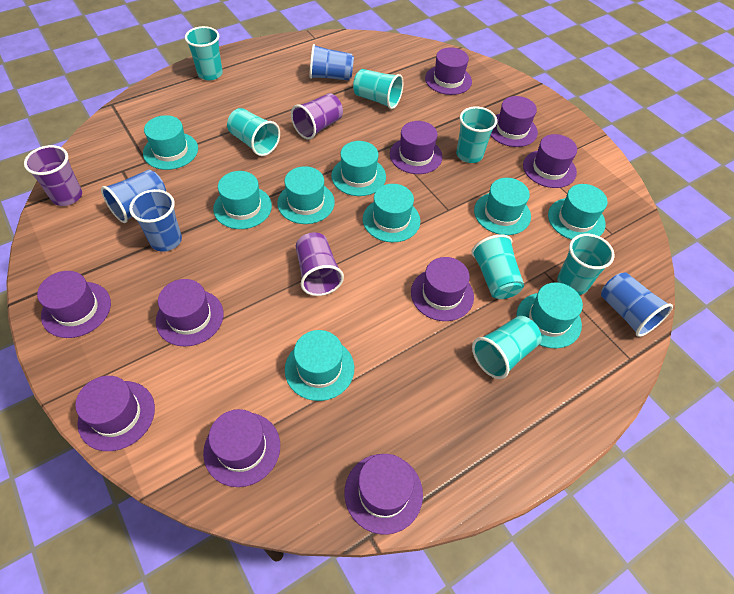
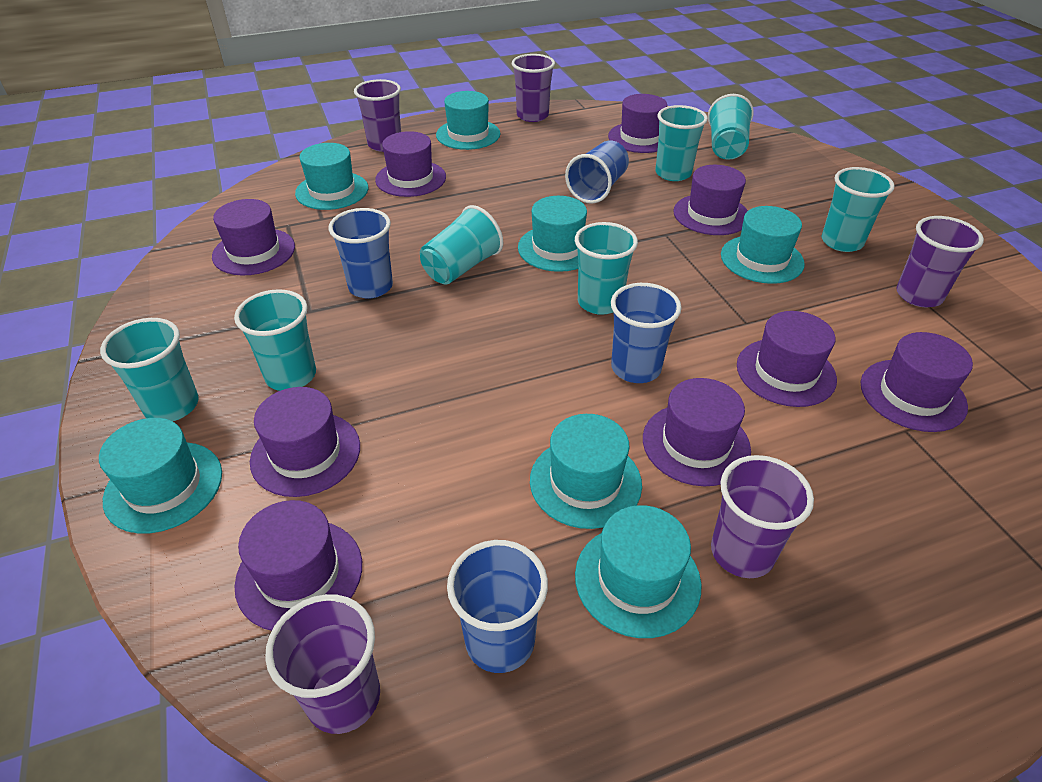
purple cup: [24,145,82,206] [291,93,343,140] [296,232,344,296] = 3 -> [265,594,380,734] [354,79,401,152] [512,54,555,122] [711,455,814,578] [896,216,984,307] = 5
purple hat: [37,271,111,338] [75,376,155,451] [156,279,224,347] [203,409,280,487] [344,454,423,535] [390,121,443,174] [411,257,474,321] [425,47,472,95] [490,96,538,147] [523,134,577,188] = 10 -> [212,199,295,275] [235,500,362,631] [250,387,360,497] [375,131,446,197] [608,94,667,153] [643,378,751,486] [673,165,748,235] [737,311,837,407] [861,332,973,432] = 9
turquoise hat: [143,115,198,170] [213,171,272,229] [277,166,335,224] [285,330,354,401] [331,141,386,196] [363,184,420,242] [474,178,531,235] [517,283,583,348] [548,184,607,240] = 9 -> [99,418,222,534] [295,143,368,210] [436,91,500,150] [518,196,587,272] [530,414,642,529] [575,505,701,638] [721,206,805,284] = 7

